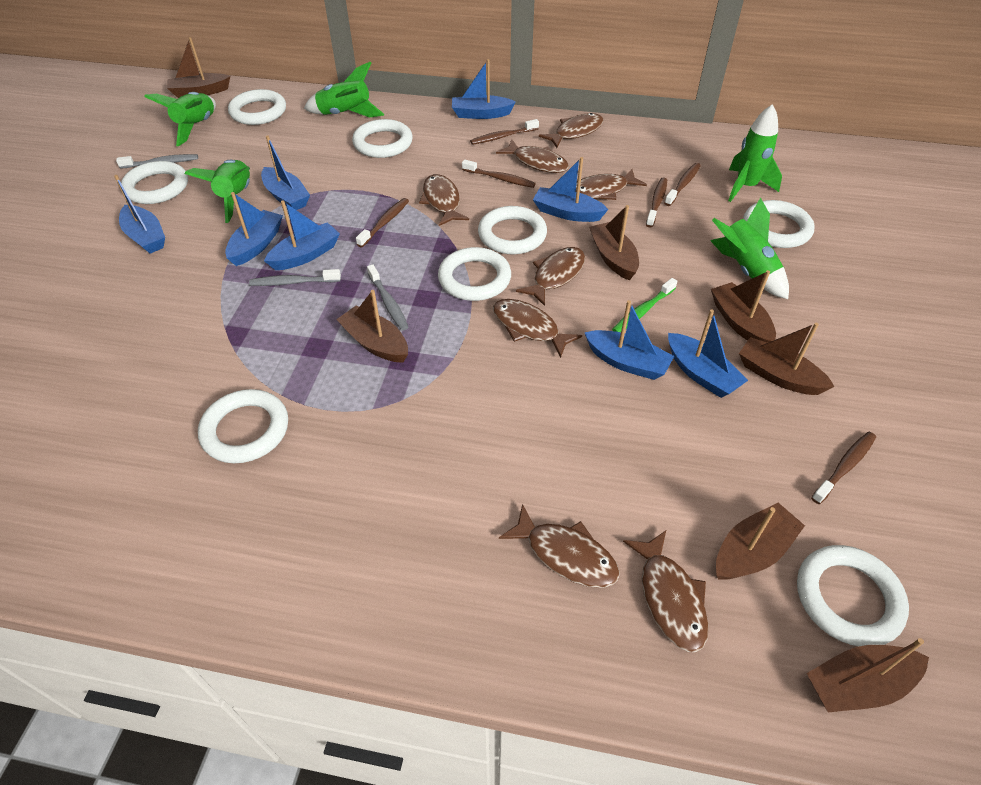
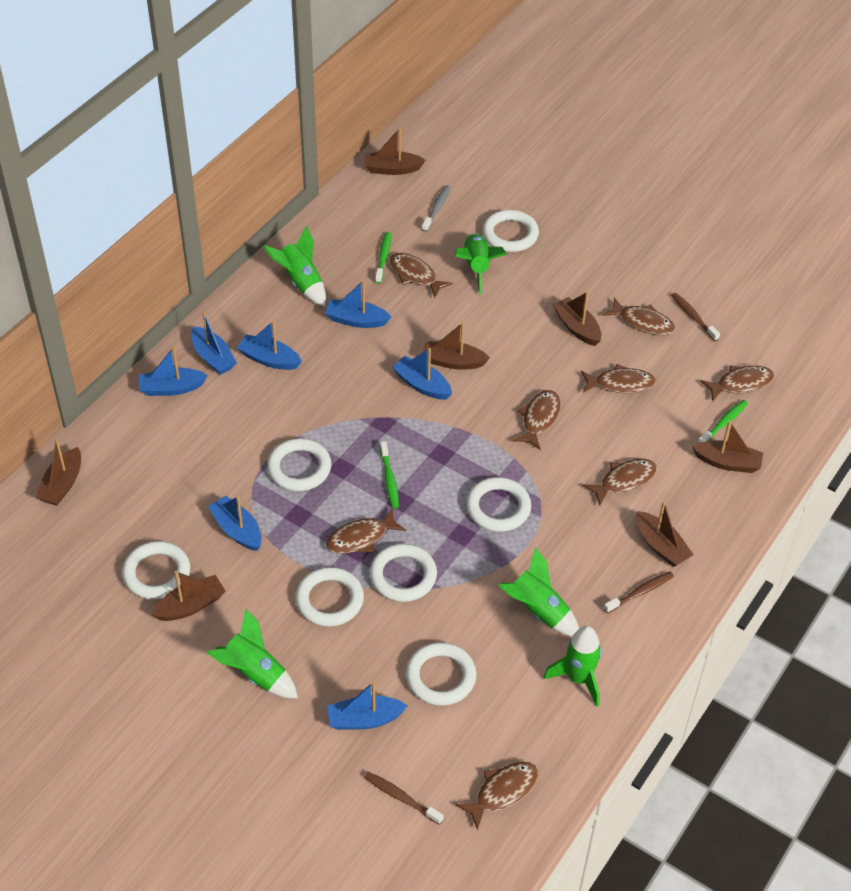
blue boat: [114,175,165,254] [225,192,283,266] [261,136,310,210] [264,200,340,270] [452,59,516,119] [533,157,608,222] [584,300,674,380] [668,309,748,398] = 8 -> [138,346,208,396] [191,312,237,375] [208,496,262,551] [237,321,302,370] [325,280,391,328] [327,681,408,730] [392,348,452,400] = 7
brown toothbrush: [356,198,409,247] [462,159,536,188] [470,119,539,145] [646,177,667,228] [664,163,701,206] [811,432,876,504] = 6 -> [364,772,444,825] [604,572,674,613] [671,293,720,341] = 3
green toothbrush: [612,278,677,332] = 1 -> [375,232,391,283] [380,441,399,509] [698,400,748,443] = 3
grey toothbrush: [116,154,198,169] [249,269,341,286] [367,264,408,330] = 3 -> [422,185,451,232] = 1
white ring: [121,161,188,204] [198,389,288,463] [228,89,286,125] [352,119,413,158] [438,247,511,301] [478,206,547,254] [743,200,815,248] [797,545,909,646] = 8 -> [122,541,190,599] [267,438,331,491] [295,567,364,627] [370,544,437,602] [406,642,476,706] [466,477,531,532] [483,210,539,252] = 7

